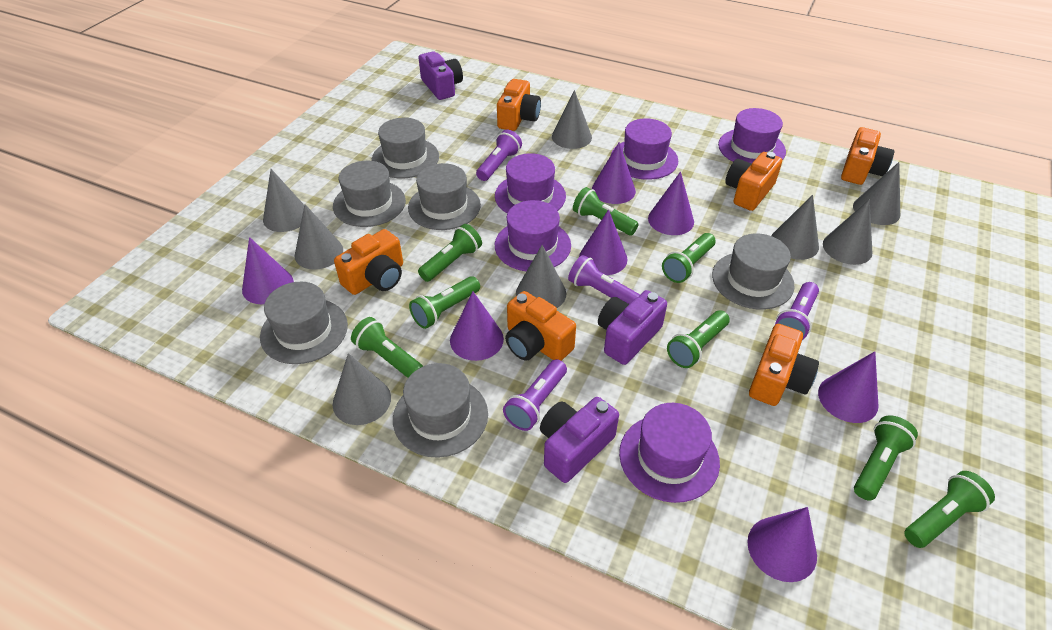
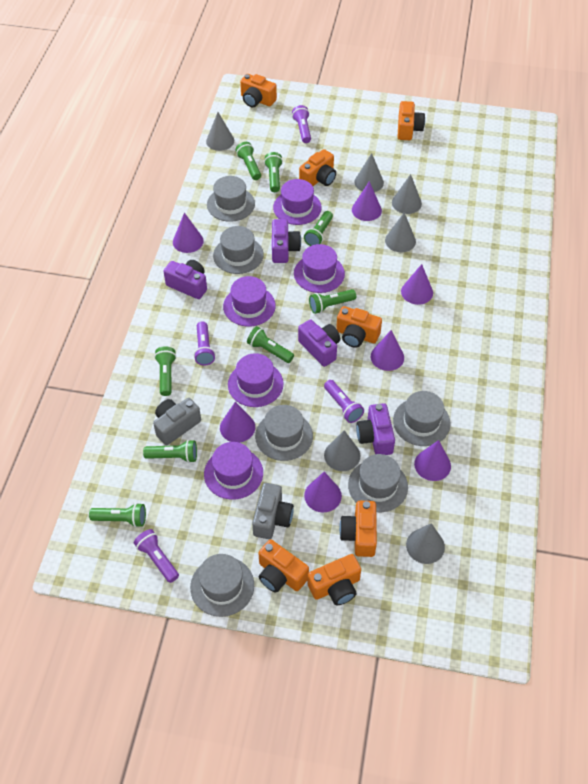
grey camera: none = 0 -> [153,398,201,445] [252,483,294,539] = 2
grey cone: [263,169,304,232] [294,204,343,270] [333,353,391,425] [516,245,566,308] [552,90,592,149] [771,195,819,260] [823,199,873,265] [853,162,900,225] = 8 -> [206,112,234,151] [324,430,360,471] [354,153,384,192] [385,212,416,252] [392,174,422,214] [406,523,445,564] = 6
orange camera: [334,229,403,295] [497,79,541,131] [505,291,576,361] [725,152,782,211] [749,324,819,406] [841,127,894,185] = 6 -> [240,74,277,107] [258,539,309,593] [299,149,336,186] [308,554,361,606] [336,306,382,348] [339,501,377,557] [398,101,425,140] = 7
purple camera: [418,51,463,100] [540,397,619,483] [598,290,667,365] = 3 -> [163,260,207,299] [272,219,301,263] [298,319,340,367] [356,403,395,455] = 4

